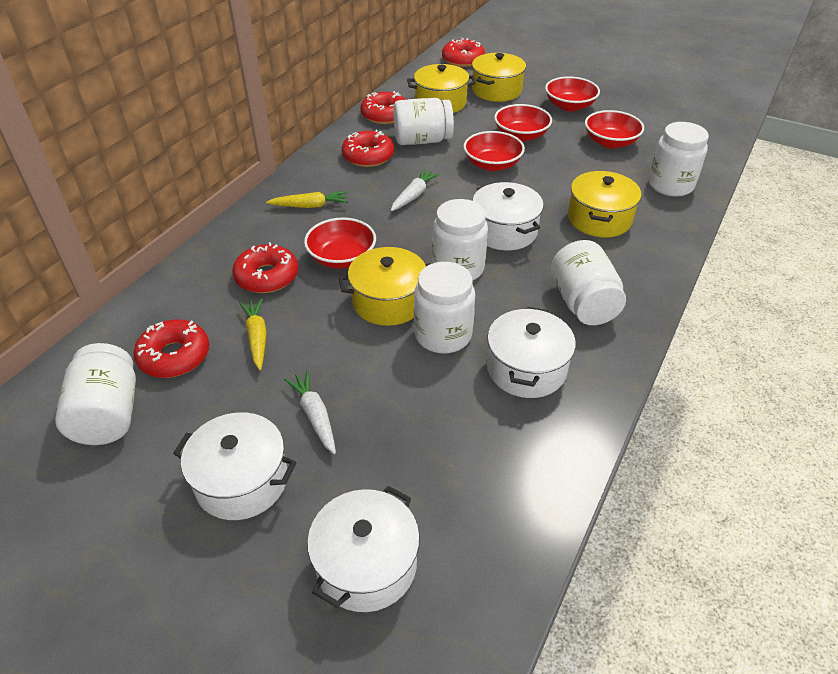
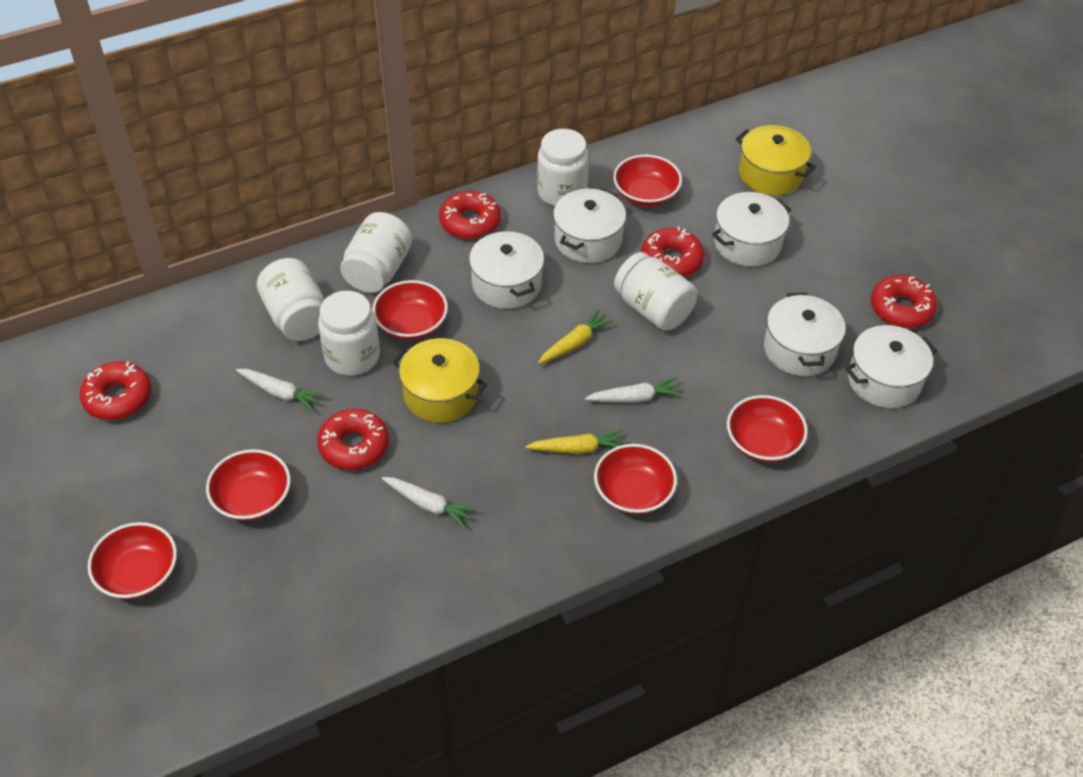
red bowl: [304,218,376,268] [463,131,525,171] [494,104,552,142] [545,76,600,111] [585,110,644,148] = 5 -> [88,522,177,599] [206,449,291,521] [372,280,448,340] [594,444,677,515] [613,154,682,207] [727,395,808,463] = 6
white carrot: [284,370,336,454] [391,169,440,211] = 2 -> [236,369,325,411] [382,477,477,528] [585,377,682,403] = 3
white jar: [55,343,136,445] [393,98,454,145] [414,262,475,353] [432,199,488,280] [551,240,626,325] [649,122,709,197] = 6 -> [257,258,325,341] [318,291,380,376] [340,212,412,293] [537,129,589,206] [614,252,697,331] = 5
white pot: [173,412,296,520] [307,486,420,612] [472,182,544,250] [487,307,576,398] = 4 -> [469,230,544,309] [553,189,626,263] [712,192,791,267] [764,293,846,376] [845,325,937,408] = 5
yellow pot: [339,247,432,326] [407,64,476,113] [472,53,526,102] [568,171,641,237] = 4 -> [392,338,488,423] [736,125,816,196] = 2

